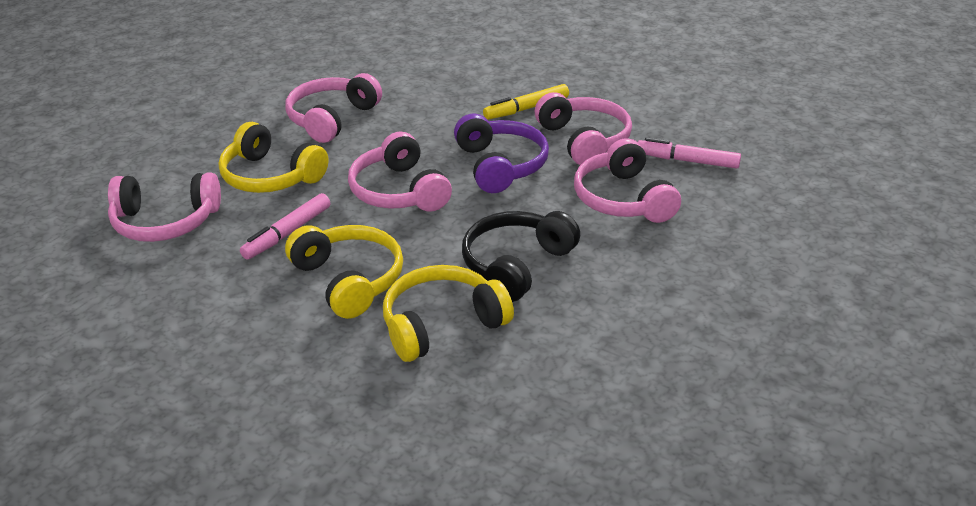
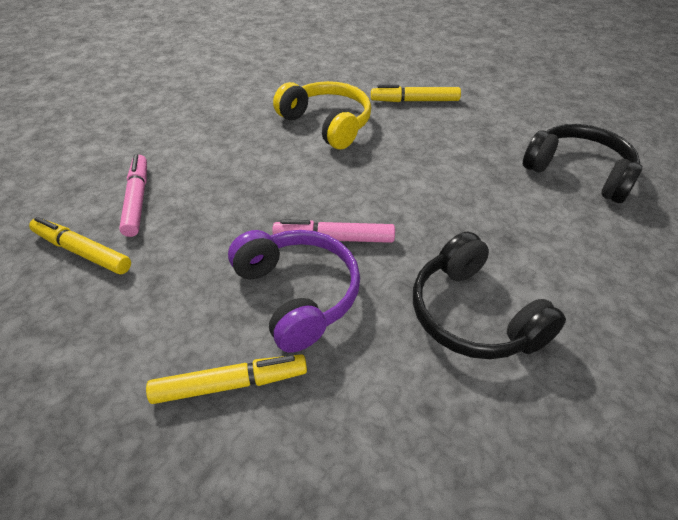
black headphones: [462,211,580,302] = 1 -> [413,232,566,359] [523,124,642,203] = 2
pink headphones: [108,172,221,242] [286,73,382,143] [348,131,452,212] [535,92,632,165] [574,138,681,223] = 5 -> none = 0
yellow headphones: [219,122,329,193] [285,225,403,319] [383,265,514,362] = 3 -> [273,81,371,149] = 1
yellow marker: [483,84,569,120] = 1 -> [29,217,131,274] [146,354,307,404] [371,85,461,102] = 3

